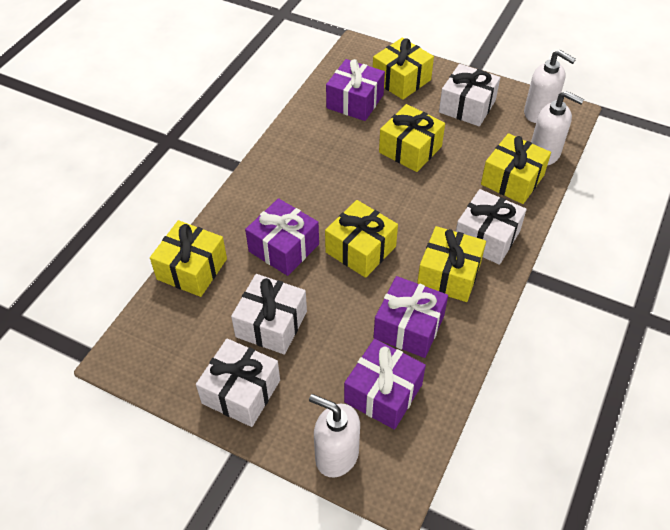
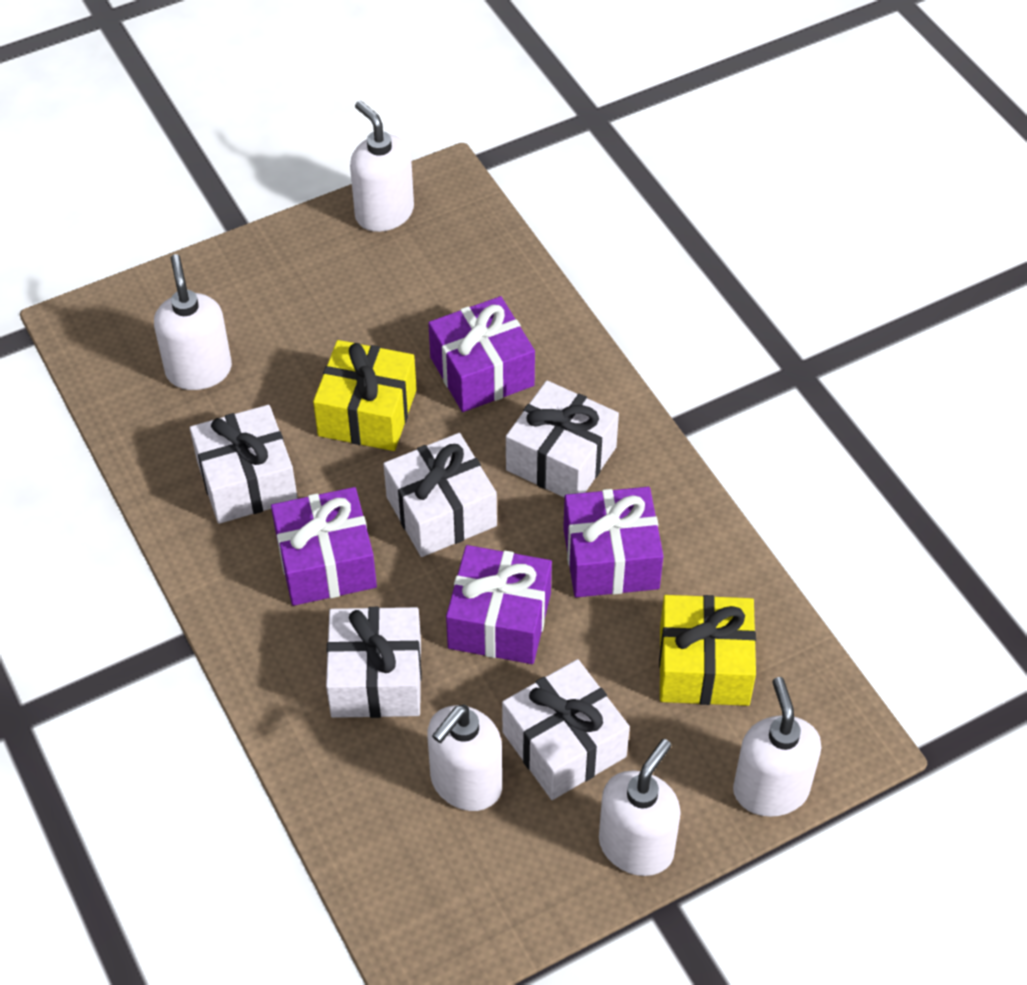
white gift: [196,338,280,427] [231,274,307,355] [439,64,501,126] [456,189,527,265] = 4 -> [190,405,298,524] [326,607,422,718] [383,433,497,557] [502,659,630,800] [506,380,619,498] = 5
white soap dispenser: [309,394,360,478] [524,50,576,123] [531,91,584,165] = 3 -> [154,254,232,390] [350,101,414,232] [427,704,502,811] [599,739,681,876] [733,677,821,817] = 5
yellow gift: [150,220,227,297] [325,200,398,278] [373,38,434,100] [379,104,445,172] [417,226,486,302] [481,133,551,204] = 6 -> [313,340,417,451] [659,595,756,706] = 2

